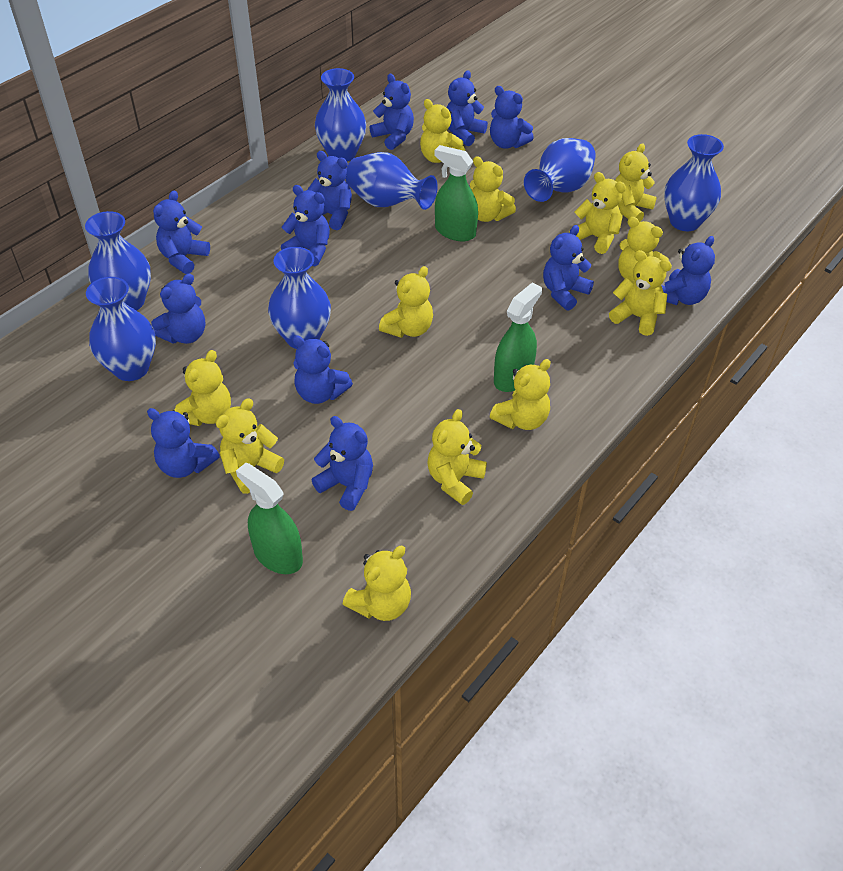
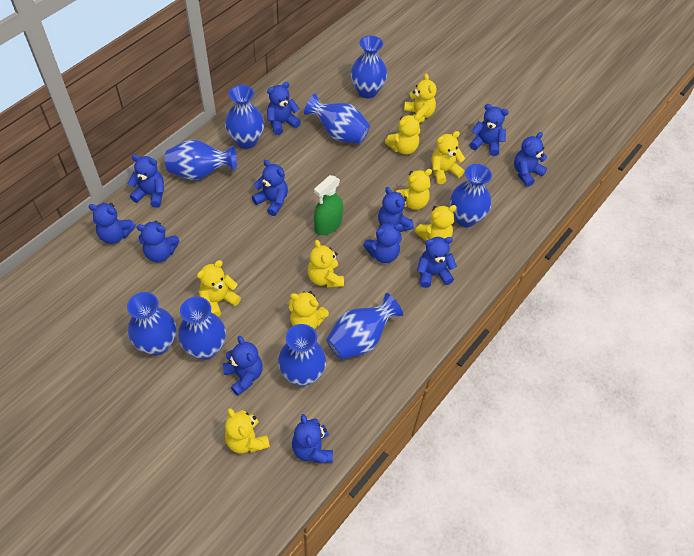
blue vase: [85,211,151,311] [86,277,156,381] [268,247,331,349] [315,68,366,161] [346,152,438,210] [524,138,596,202] [664,134,724,231] = 7 -> [127,292,176,355] [165,139,237,180] [178,296,226,360] [225,85,264,149] [278,324,326,386] [304,93,370,144] [326,293,403,360] [351,36,387,99] [450,164,492,227] = 9
green spray bottle: [236,463,303,574] [435,145,478,241] [494,283,542,392] = 3 -> [314,175,343,235] = 1
yellow teddy bear: [175,350,231,426] [216,398,284,494] [343,546,411,621] [379,266,433,338] [420,99,465,163] [427,409,487,505] [470,156,516,222] [490,359,551,430] [574,172,626,254] [609,250,672,336] [615,143,657,222] [618,217,669,282] = 12 -> [197,260,241,317] [225,408,270,454] [289,291,329,329] [308,240,344,288] [385,114,422,155] [396,169,432,210] [404,73,437,123] [415,205,456,241] [432,131,465,184] = 9

